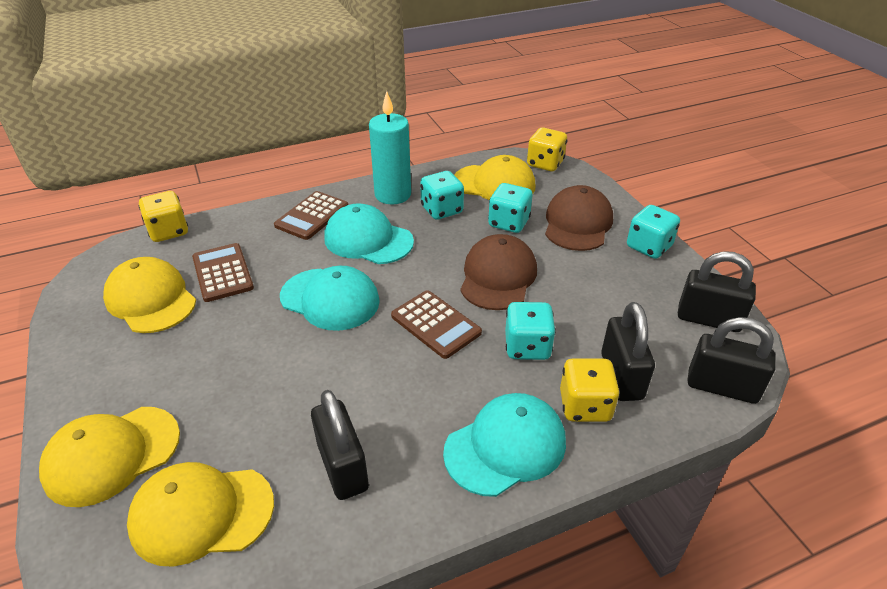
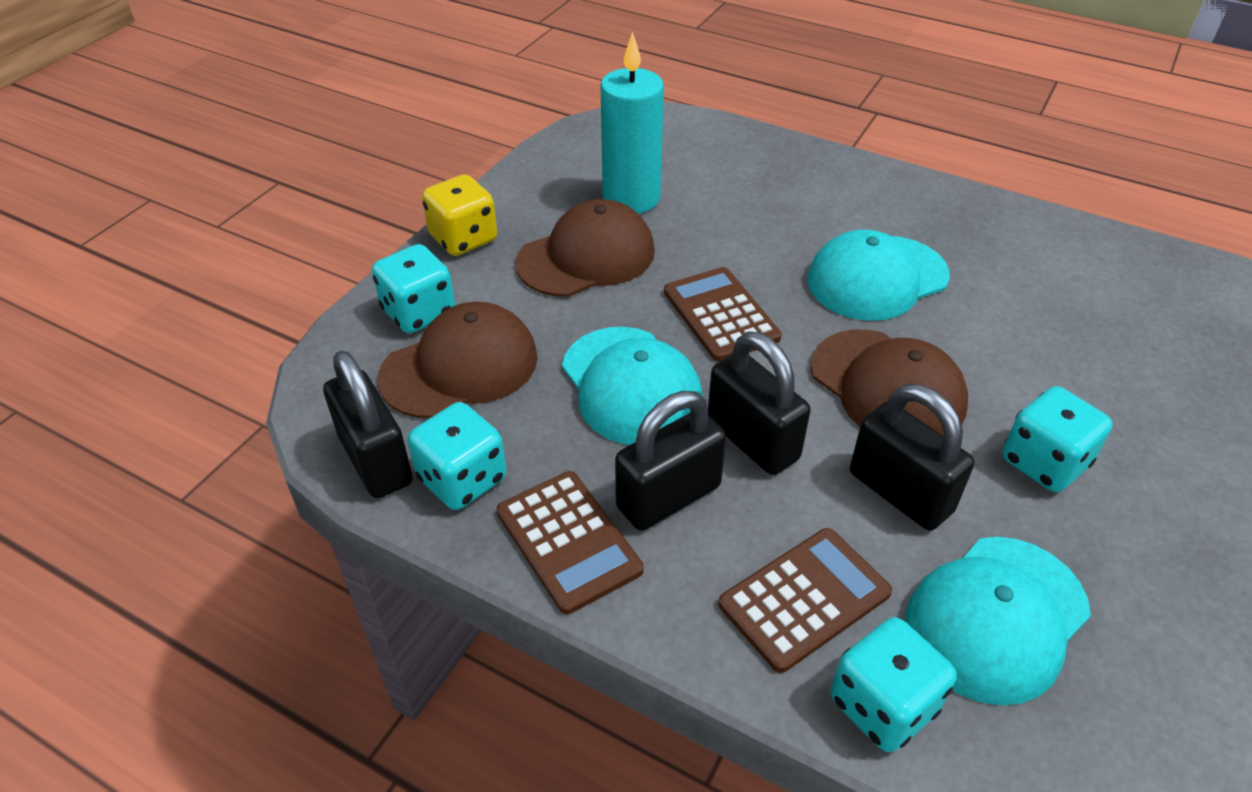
brown cap: [460,234,537,310] [545,185,613,251] = 2 -> [378,302,538,418] [515,199,655,297] [810,330,968,436] = 3
yellow cap: [39,407,180,507] [103,257,196,333] [127,462,274,567] [454,155,535,200] = 4 -> none = 0
yellow dice: [139,191,188,242] [527,127,567,171] [560,358,620,422] = 3 -> [422,174,497,256] = 1

